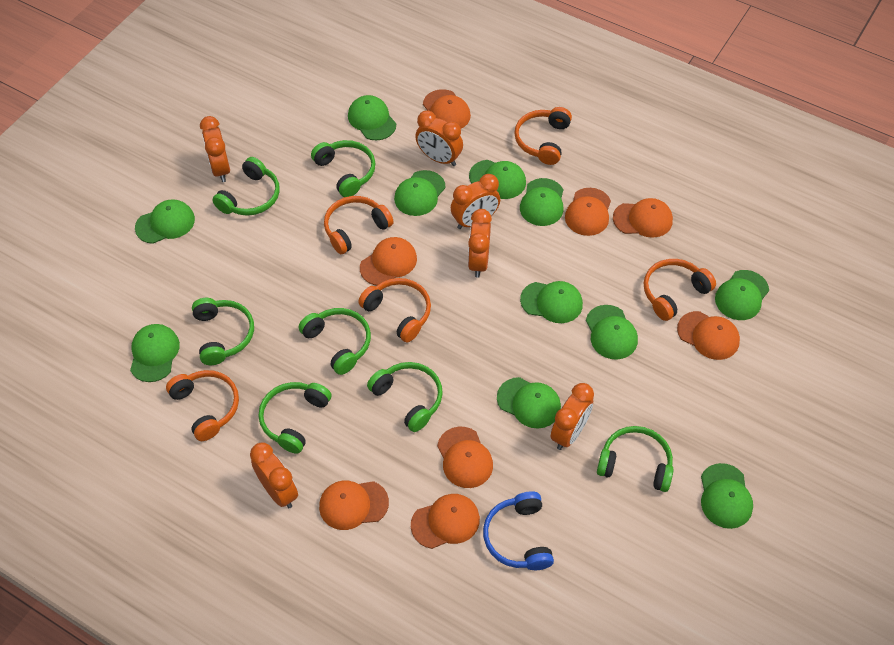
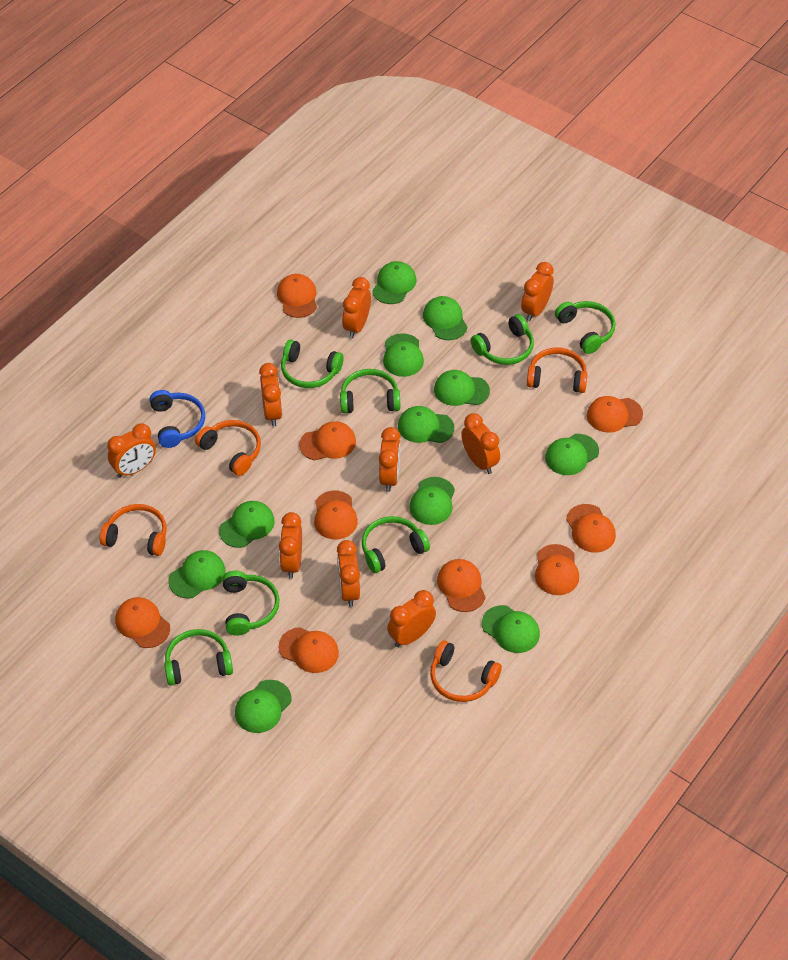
orange cap: [319,481,389,530] [360,237,417,286] [411,494,480,549] [423,89,471,129] [437,427,493,488] [565,188,611,236] [613,198,673,238] [677,311,740,360] = 8 -> [115,597,170,648] [277,274,317,318] [279,627,339,673] [299,421,356,461] [314,490,358,539] [437,559,486,612] [535,544,579,595] [566,504,616,553] [587,396,643,433] = 9
orange clock: [200,116,230,182] [250,442,298,508] [415,110,463,166] [451,174,500,229] [468,209,492,278] [551,383,594,450] = 6 -> [107,423,156,478] [259,363,282,426] [279,512,302,579] [337,540,360,607] [342,277,371,338] [379,427,401,492] [387,590,436,647] [461,413,500,474] [521,262,554,321] = 9
orange headphones: [166,370,239,441] [324,196,393,254] [358,278,431,342] [514,107,572,165] [644,259,716,321] = 5 -> [100,504,167,556] [195,420,261,476] [430,640,502,702] [527,348,587,393] = 4

